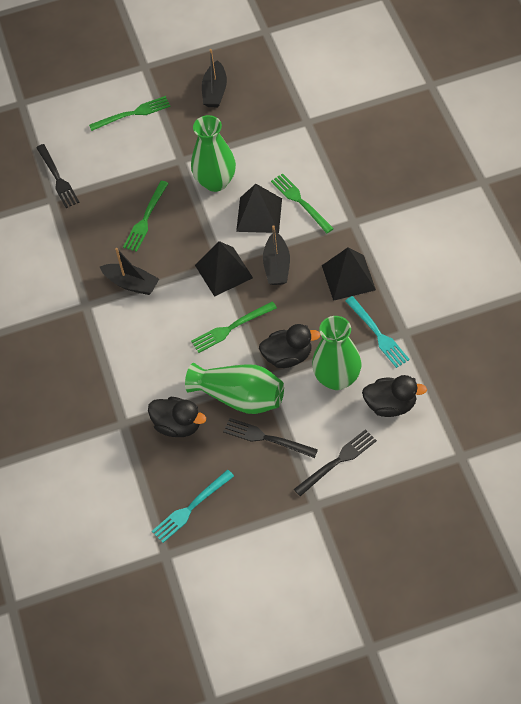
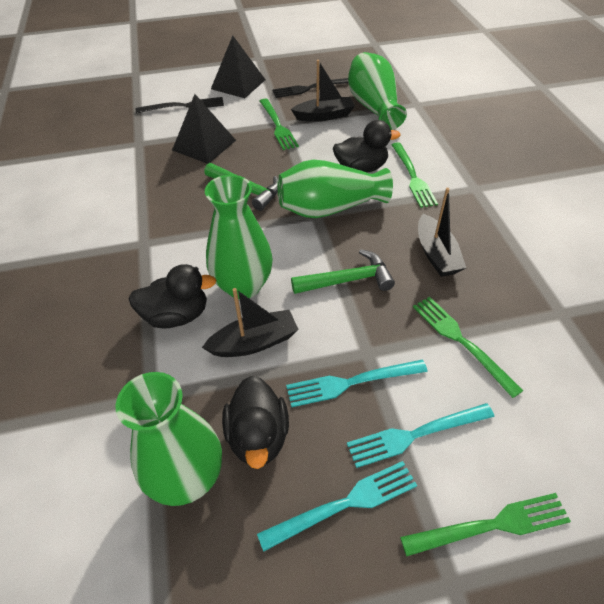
black fork: [36,144,80,208] [223,418,318,458] [294,429,377,496] = 3 -> [136,97,224,113] [272,78,348,98] = 2
black pyramid: [195,241,253,297] [236,184,282,233] [322,247,376,301] = 3 -> [172,94,236,164] [211,36,266,98] = 2
green hammer: none = 0 -> [204,163,278,211] [291,249,395,294] = 2
green vase: [185,363,284,414] [191,115,236,192] [312,316,361,390] = 3 -> [115,372,222,506] [205,175,273,299] [277,159,393,218] [348,52,407,130] = 4
turquoise fork: [152,470,234,543] [345,296,410,368] = 2 -> [257,461,417,552] [286,360,428,407] [347,403,494,468] = 3

